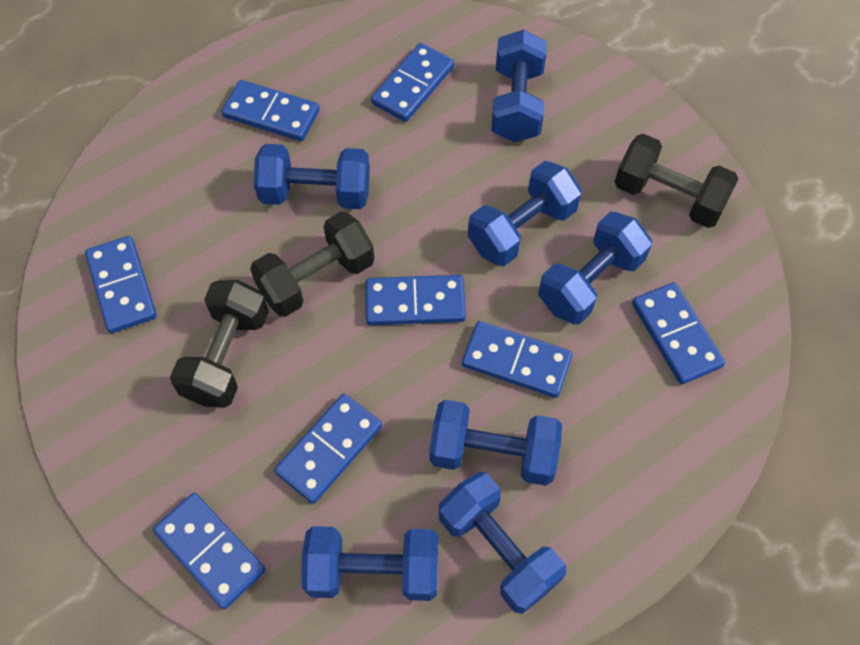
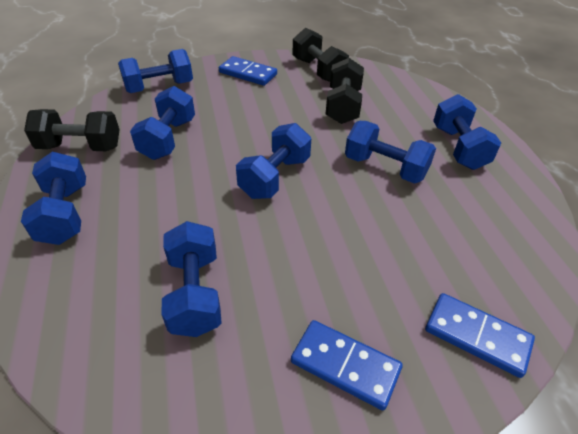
blue domino: [85,236,157,333] [153,493,266,609] [221,80,320,141] [274,394,382,504] [365,275,466,325] [371,43,454,122] [462,321,573,398] [632,282,725,384] = 8 -> [219,56,277,86] [291,320,403,410] [425,293,535,378] = 3

